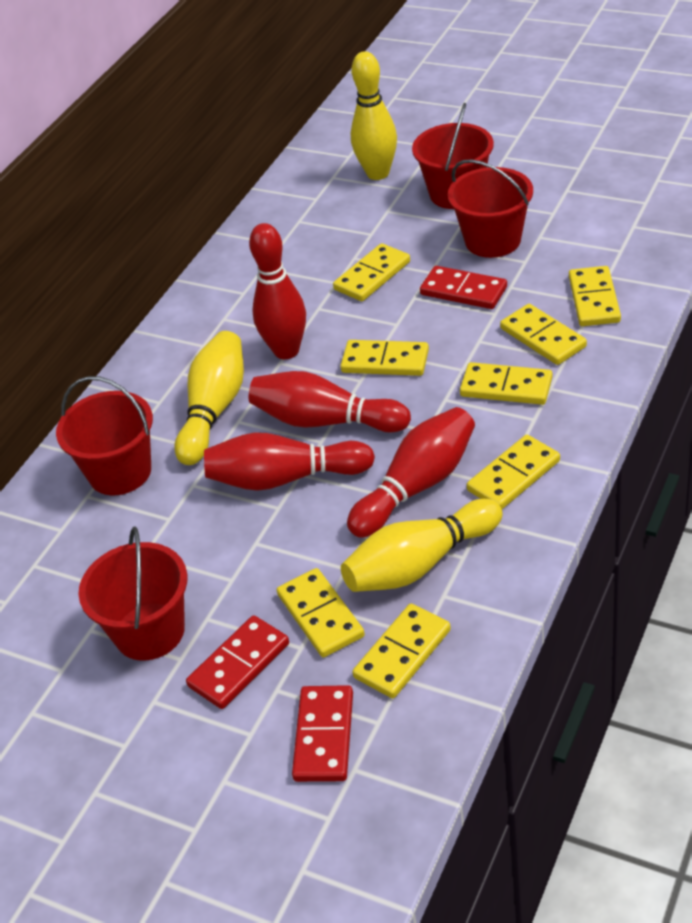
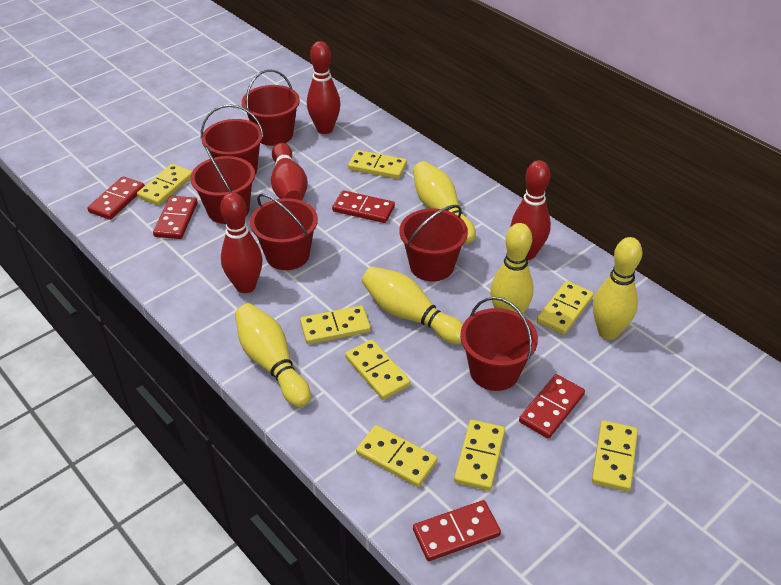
red bucket: [56,376,153,495] [78,527,187,661] [412,103,494,209] [448,159,533,258] = 4 -> [190,146,255,224] [201,104,264,175] [242,69,300,146] [250,194,318,270] [399,205,468,281] [460,297,538,391] = 6
red domino: [186,615,289,709] [292,685,353,782] [420,266,507,309] = 3 -> [87,176,145,220] [153,196,198,239] [332,190,395,223] [413,500,501,561] [519,374,585,439] = 5
yellow bowling pin: [175,331,244,465] [341,499,503,592] [351,51,397,180] = 3 -> [235,303,311,407] [362,266,463,344] [413,161,476,244] [490,223,533,314] [593,237,642,340] = 5

